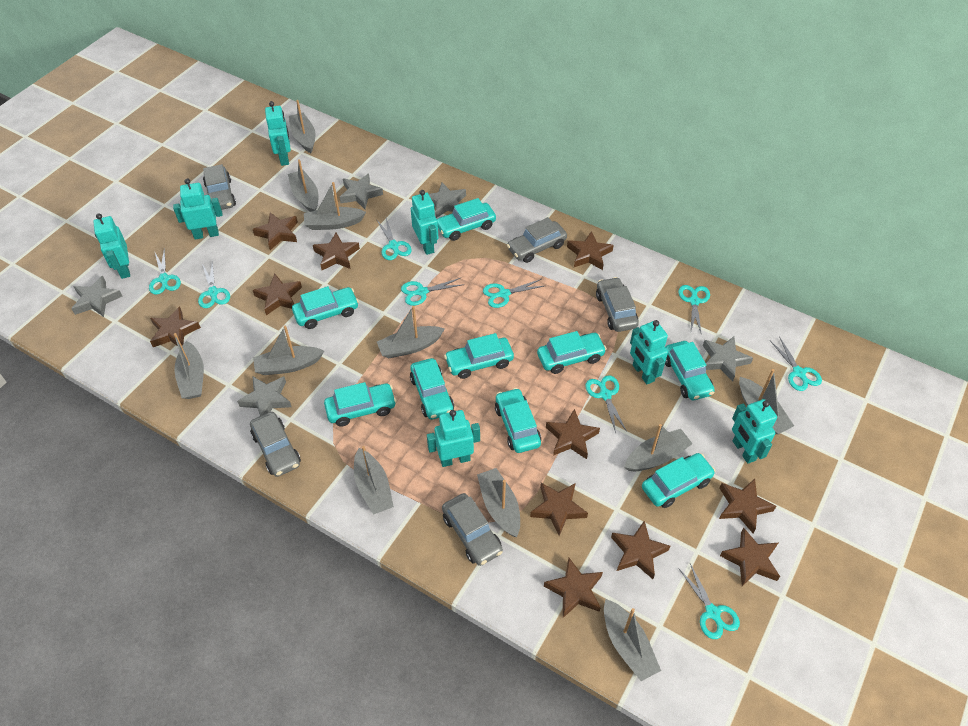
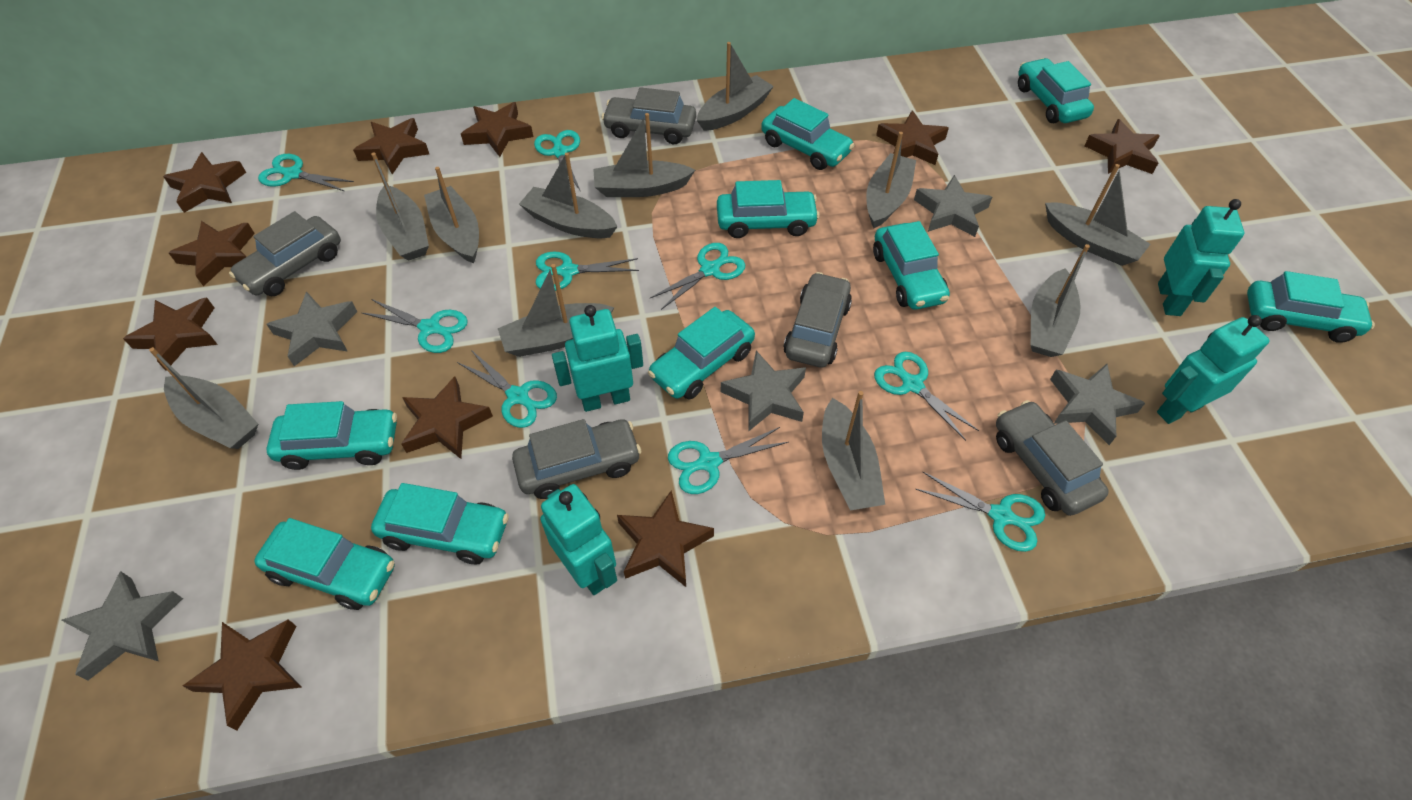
brown star: [150,306,201,347] [253,212,298,250] [253,274,302,315] [313,233,360,270] [530,483,588,536] [544,558,603,618] [546,409,600,459] [567,231,614,270] [611,521,670,579] [719,479,776,533] [720,528,780,586] = 11 -> [123,297,218,371] [163,152,246,213] [169,221,255,286] [183,619,302,731] [353,118,429,174] [401,376,493,459] [461,102,533,157] [617,490,714,587] [876,110,949,165] [1084,119,1160,174] = 10
turquoise robot: [93,214,130,279] [173,179,223,239] [265,101,291,166] [411,190,439,255] [427,410,480,467] [630,320,668,384] [732,399,777,464] = 7 -> [540,484,617,595] [552,305,643,412] [1157,315,1270,424] [1158,199,1244,316] = 4

